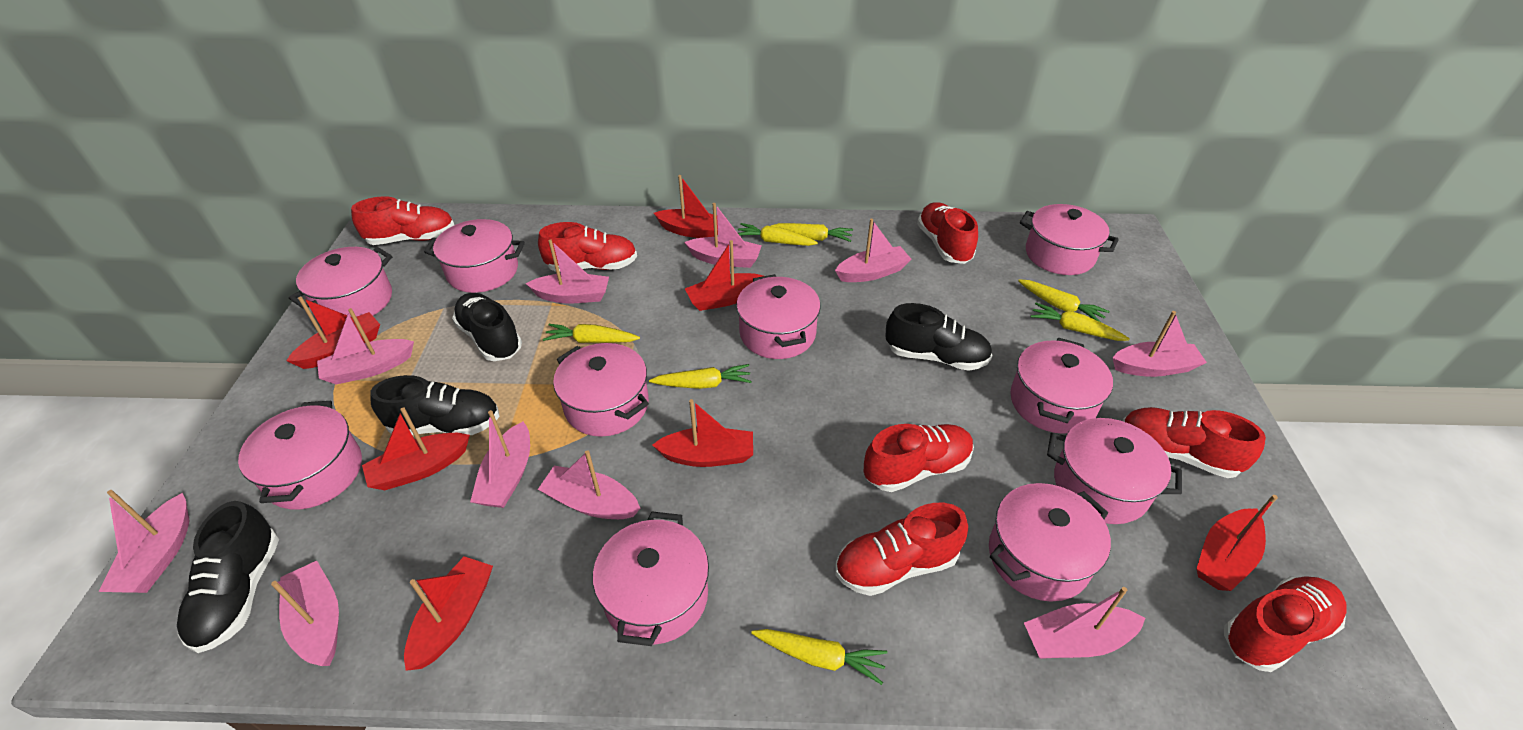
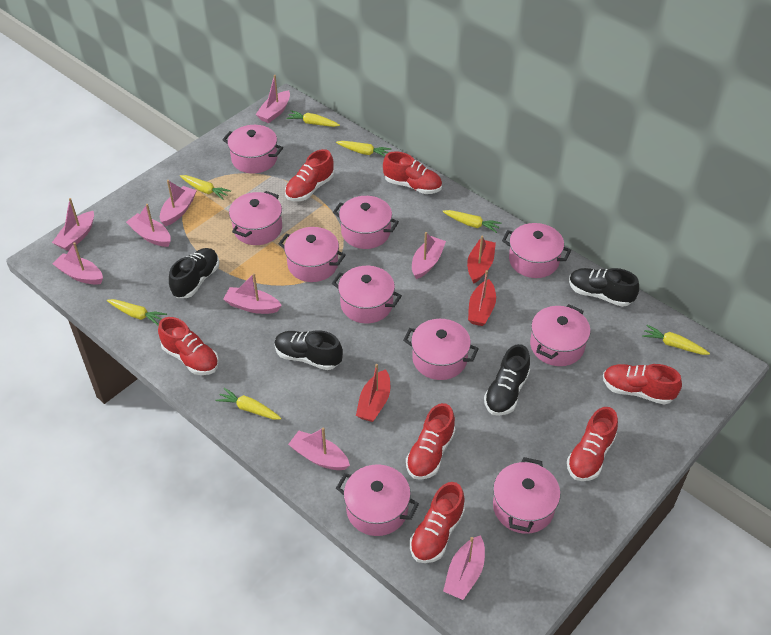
pink boat: [99,490,189,593] [271,561,339,666] [317,308,414,385] [470,410,530,508] [525,239,609,303] [538,450,640,519] [684,203,762,268] [835,219,911,282] [1024,587,1145,659] [1113,311,1207,377] = 10 -> [52,198,94,251] [52,242,103,285] [126,204,171,247] [160,180,197,226] [223,273,282,314] [255,75,290,123] [288,428,350,470] [412,232,446,279] [443,535,485,600] = 9
red boat: [286,297,380,369] [362,407,470,490] [404,556,493,671] [652,399,753,467] [654,175,727,238] [685,240,763,311] [1197,495,1278,591] = 7 -> [356,364,390,422] [467,236,496,284] [468,270,496,326] = 3

